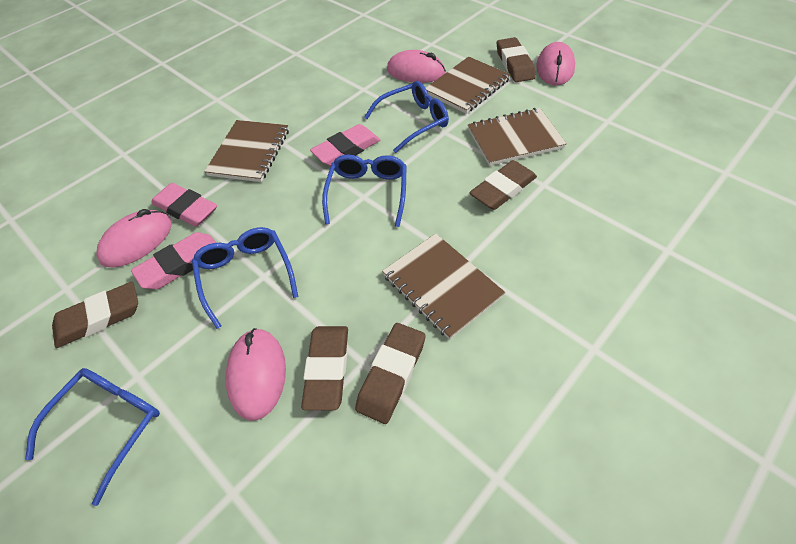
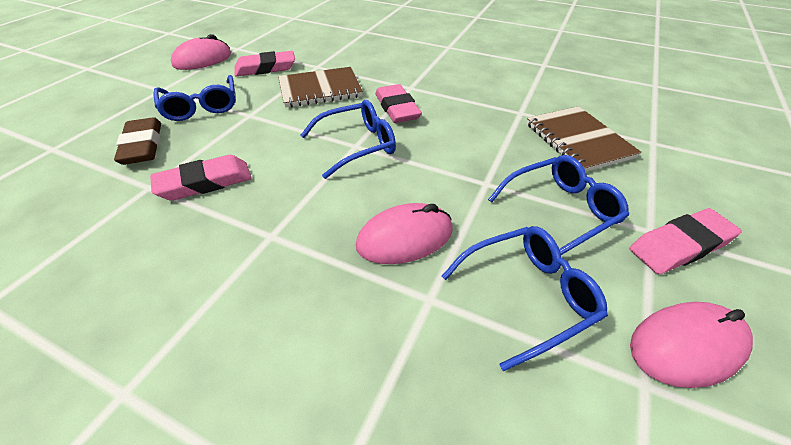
brown eraser: [52,282,138,348] [301,326,348,410] [355,323,426,424] [469,160,537,210] [497,37,536,82] = 5 -> [114,117,161,165] = 1
brown notebook: [204,120,289,182] [382,233,505,340] [426,57,511,114] [468,108,567,166] = 4 -> [278,67,363,107] [526,106,641,172] = 2
pink eraser: [131,232,216,289] [151,183,217,227] [310,124,380,166] = 3 -> [150,155,252,201] [234,51,295,76] [375,84,422,123] [630,208,742,274] = 4
pink mouse: [96,209,172,267] [225,328,286,421] [387,50,446,83] [536,42,575,85] = 4 -> [171,34,231,70] [356,203,453,264] [630,302,753,388] = 3

